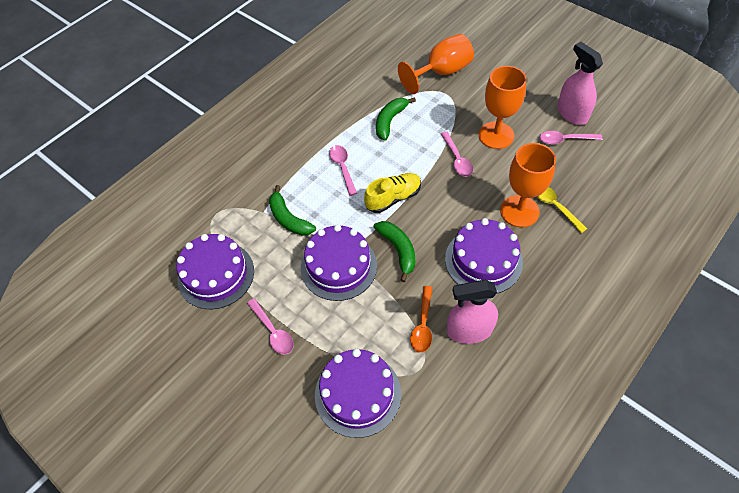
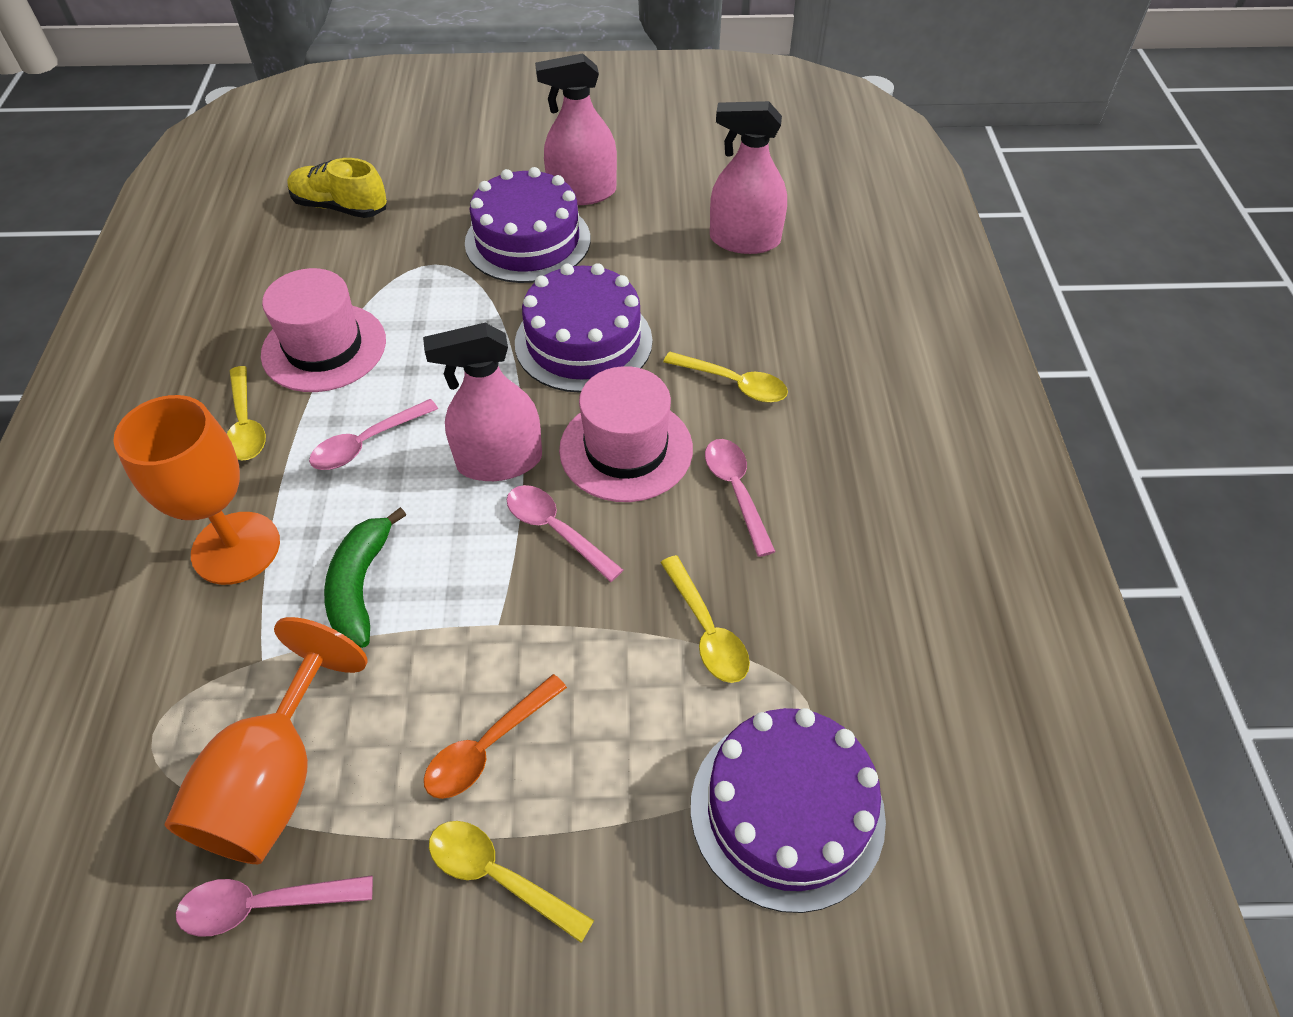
green banana: [269,185,316,236] [374,221,415,282] [376,97,416,141] = 3 -> [324,507,406,648] = 1
orange goblet: [398,34,474,94] [479,66,527,149] [500,143,556,227] = 3 -> [113,395,280,585] [165,617,368,864] = 2
pink hat: none = 0 -> [261,268,386,392] [559,366,693,502] = 2
pink spray bottle: [447,280,498,344] [557,42,603,125] = 2 -> [423,323,542,481] [535,54,617,205] [710,101,787,254] = 3
purple cake: [177,234,254,309] [301,224,377,301] [315,349,401,438] [445,218,523,294] = 4 -> [465,167,590,283] [515,263,653,393] [691,708,886,913] = 3
yellow spoon: [537,187,587,233] = 1 -> [227,366,266,461] [429,821,594,943] [660,555,750,683] [663,352,788,403] = 4

